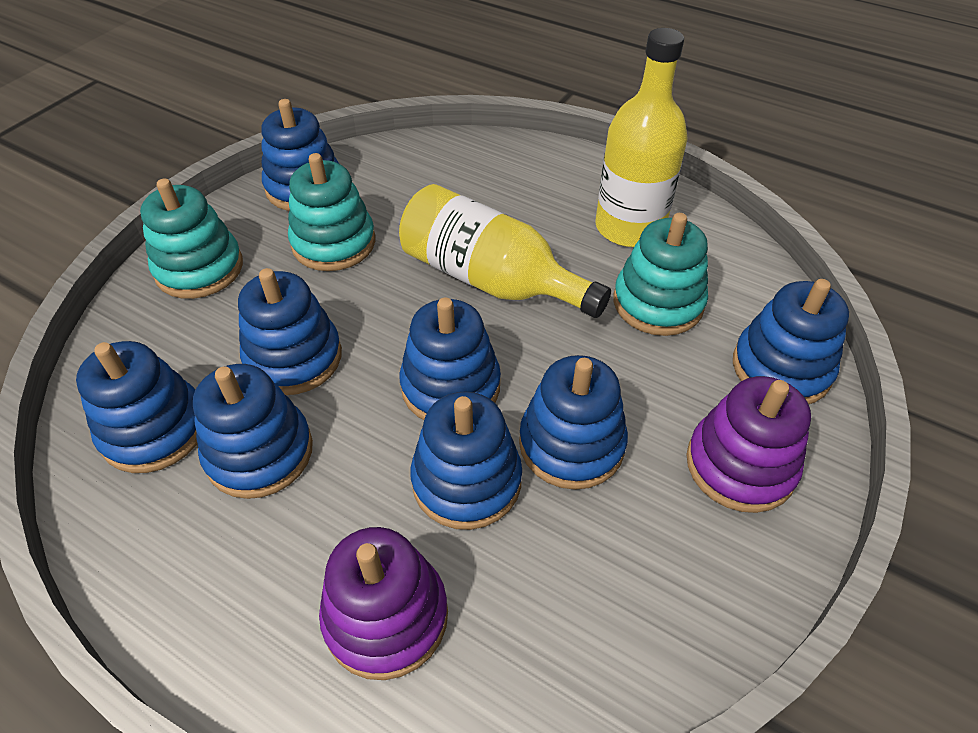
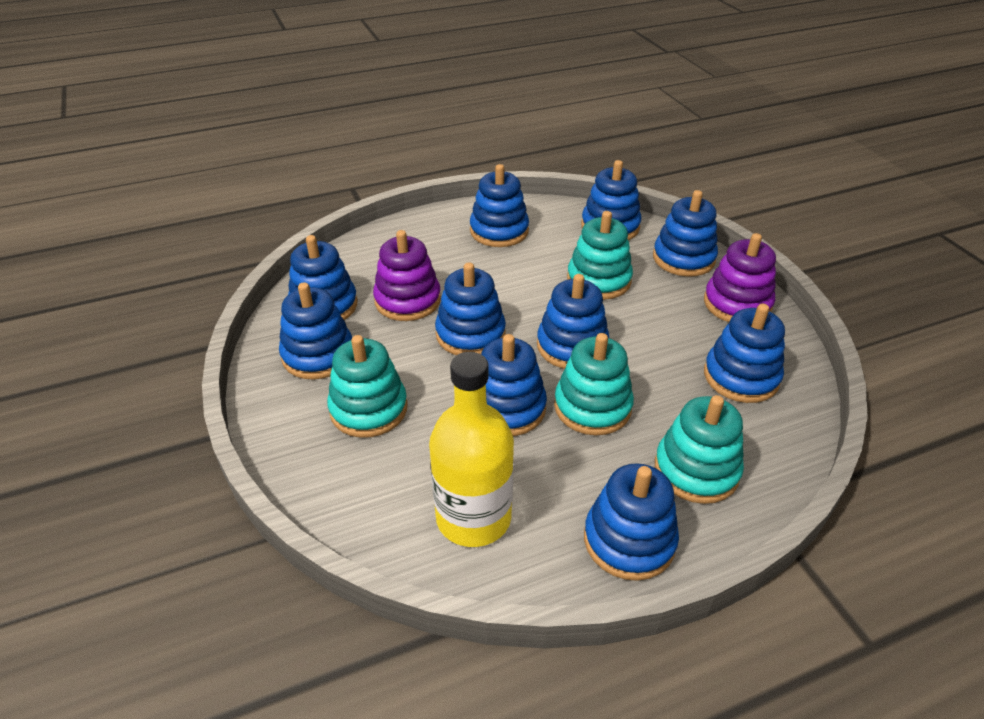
blue stacking toy: [76,341,197,473] [193,364,313,499] [238,268,342,395] [261,99,339,211] [399,297,501,420] [410,392,522,530] [519,355,628,490] [733,279,849,404] = 8 -> [279,282,352,380] [288,235,357,320] [435,262,506,355] [470,164,529,247] [481,334,547,436] [537,274,609,369] [581,160,641,240] [584,463,679,581] [653,190,718,277] [704,304,785,403] = 10
turquoise stacking toy: [140,178,243,299] [288,153,375,271] [613,213,708,336] = 3 -> [327,335,407,438] [554,333,634,435] [567,211,633,300] [655,395,744,504] = 4
yellow bottle: [399,184,611,318] [595,28,687,247] = 2 -> [429,352,514,547] = 1

